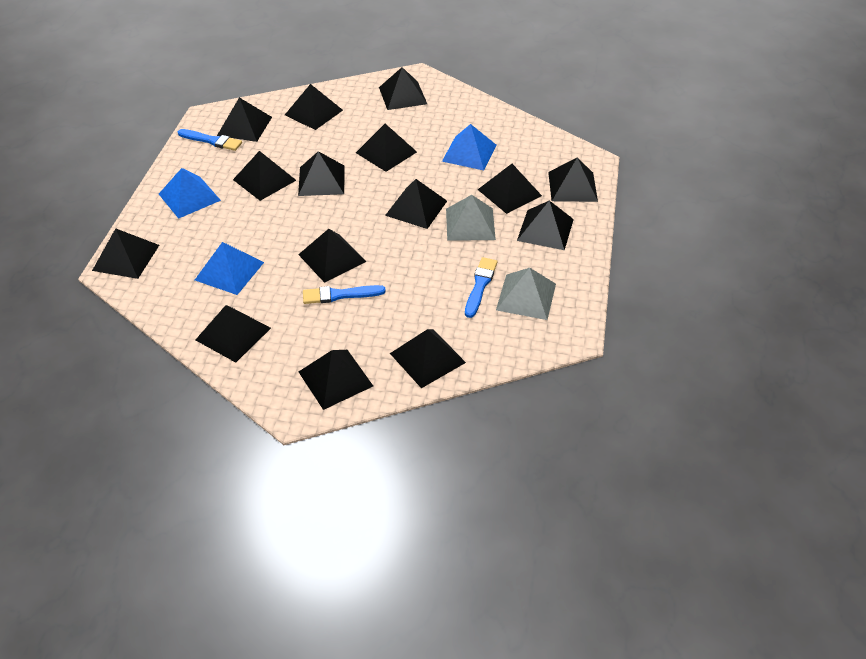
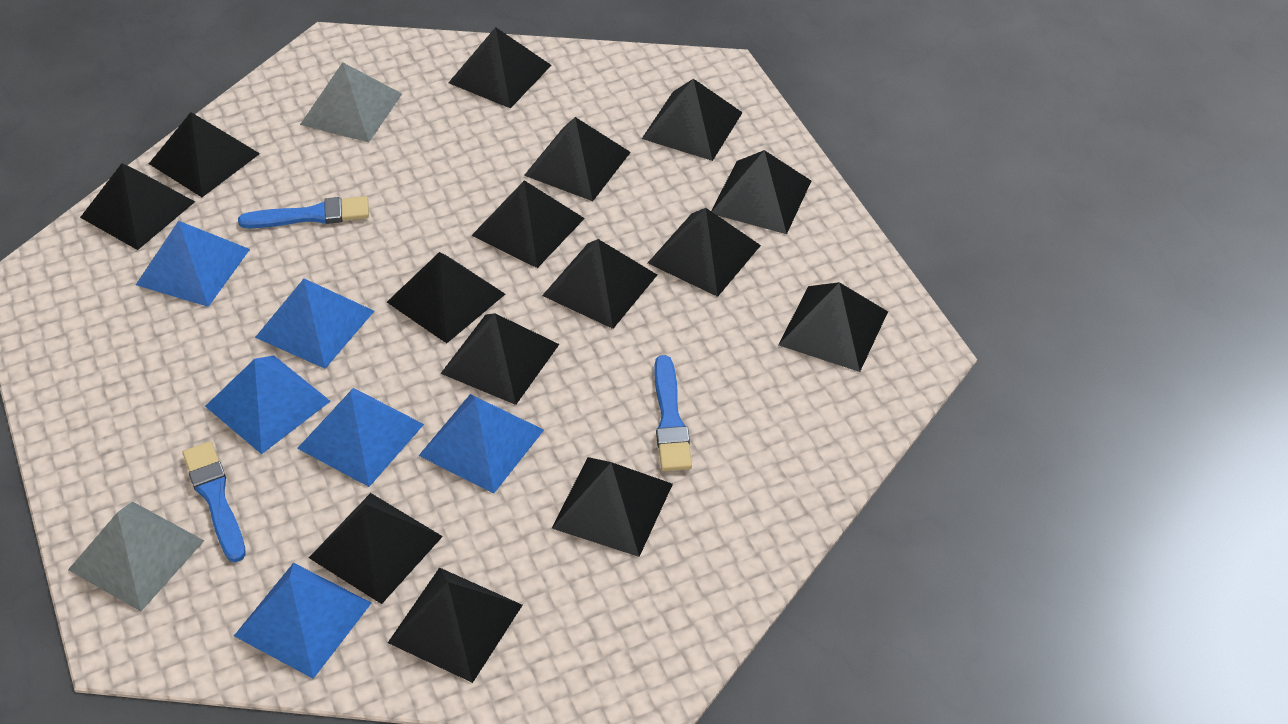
blue pyramid: [159,168,221,219] [195,242,264,295] [442,124,496,171] = 3 -> [136,221,250,307] [205,356,331,454] [234,563,371,679] [255,279,374,369] [297,388,424,487] [419,394,544,494] = 6

